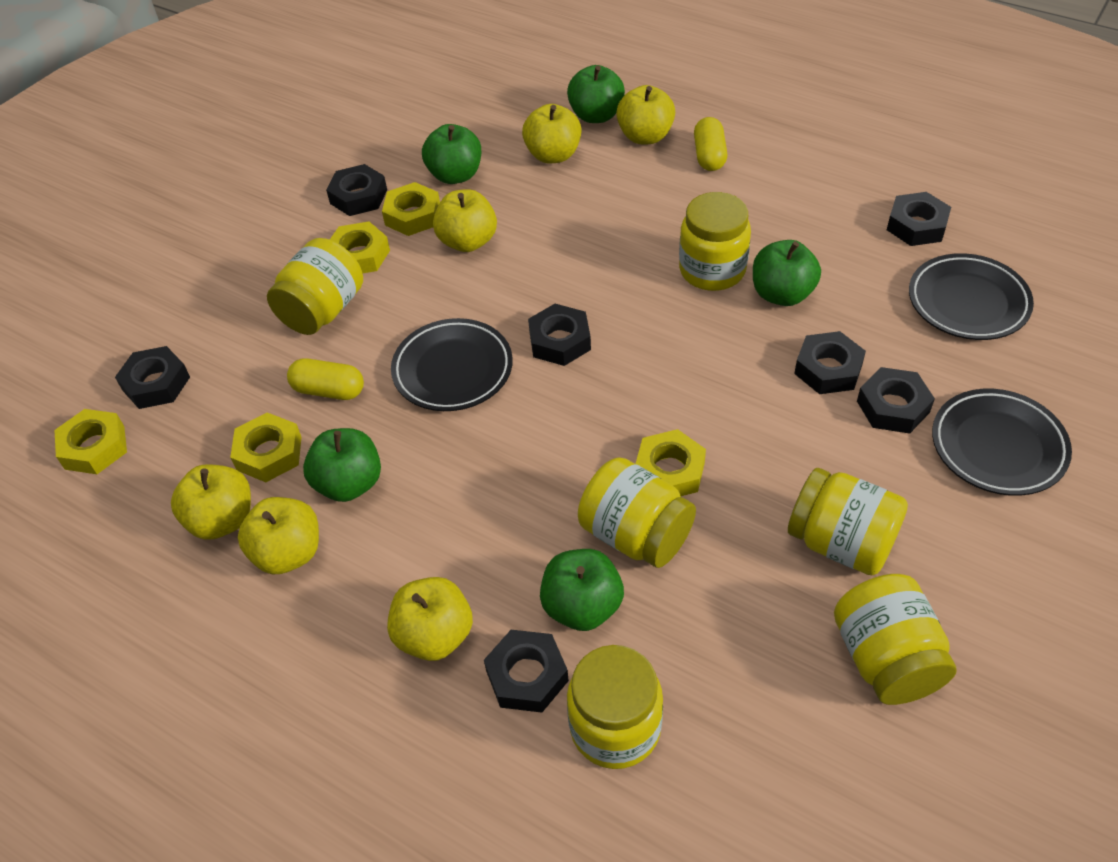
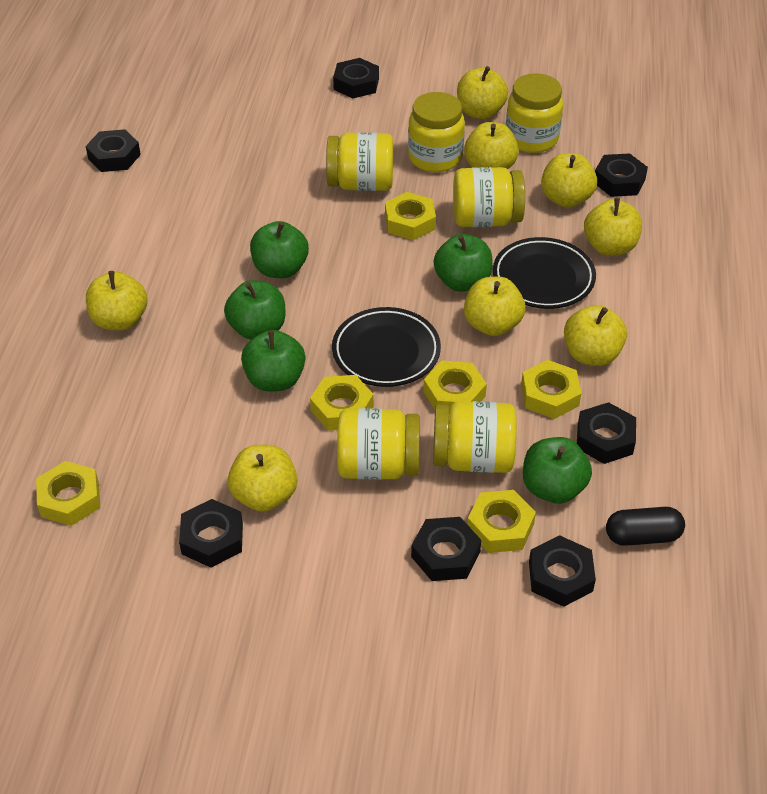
black capsule: none = 0 -> [606,507,685,546] = 1
black plate: [391,318,513,411] [909,253,1034,340] [932,389,1072,496] = 3 -> [332,307,441,387] [493,237,596,309] = 2
yellow apple: [171,464,251,540] [238,497,319,575] [387,577,473,661] [433,189,497,252] [522,104,581,163] [616,85,675,144] = 6 -> [86,271,148,330] [228,445,297,512] [457,66,508,119] [464,122,519,169] [464,277,525,336] [541,153,597,208] [564,305,627,366] [584,198,642,256] = 8
yellow capsule: [287,358,364,400] [694,117,727,171] = 2 -> none = 0
yellow nut: [54,409,127,474] [230,412,302,482] [330,222,390,274] [382,182,440,236] [636,429,706,496] = 5 -> [36,461,100,526] [310,375,374,431] [385,192,436,240] [423,360,487,409] [467,490,536,553] [521,360,582,419] = 6

